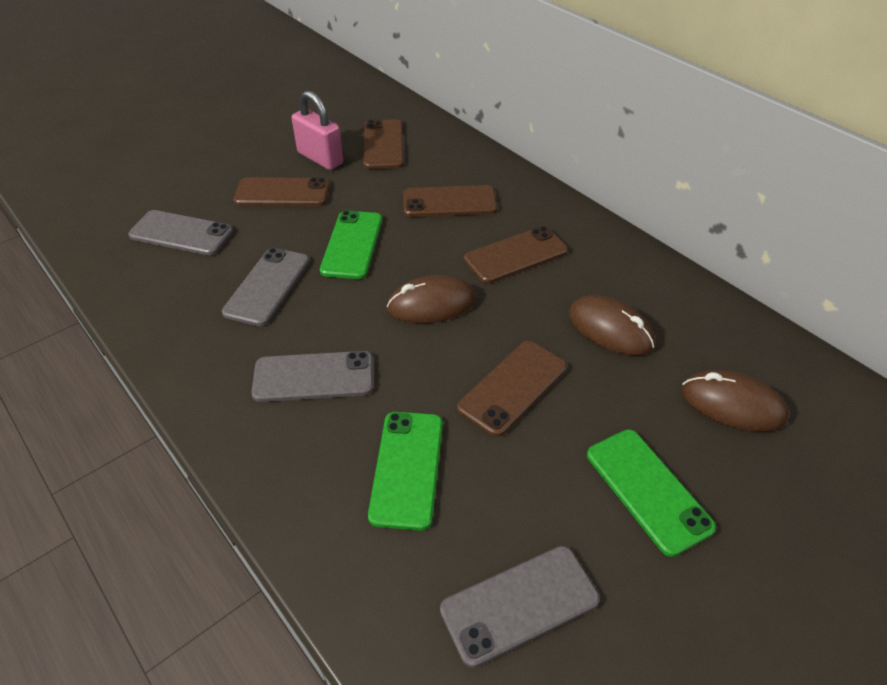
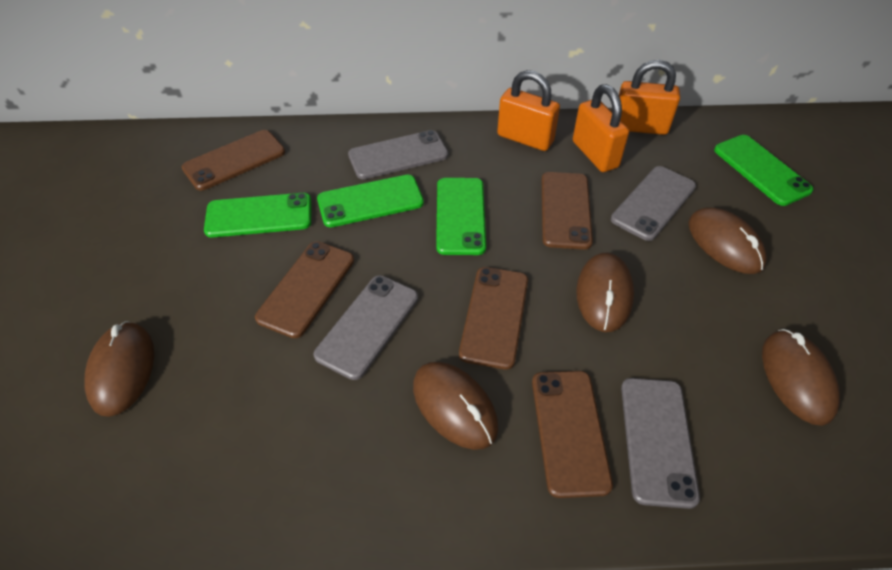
brown mouse: [387,275,476,323] [569,295,655,356] [682,370,789,432] = 3 -> [85,321,154,417] [413,362,498,450] [576,253,634,332] [688,207,767,274] [762,329,840,426] = 5
green phone: [320,210,382,279] [368,412,443,531] [587,429,716,557] = 3 -> [204,193,311,238] [317,175,424,227] [436,178,486,255] [714,135,813,206] = 4
orange padlock: none = 0 -> [497,70,560,151] [573,84,629,172] [619,60,680,135] = 3
pink padlock: [292,90,344,170] = 1 -> none = 0

